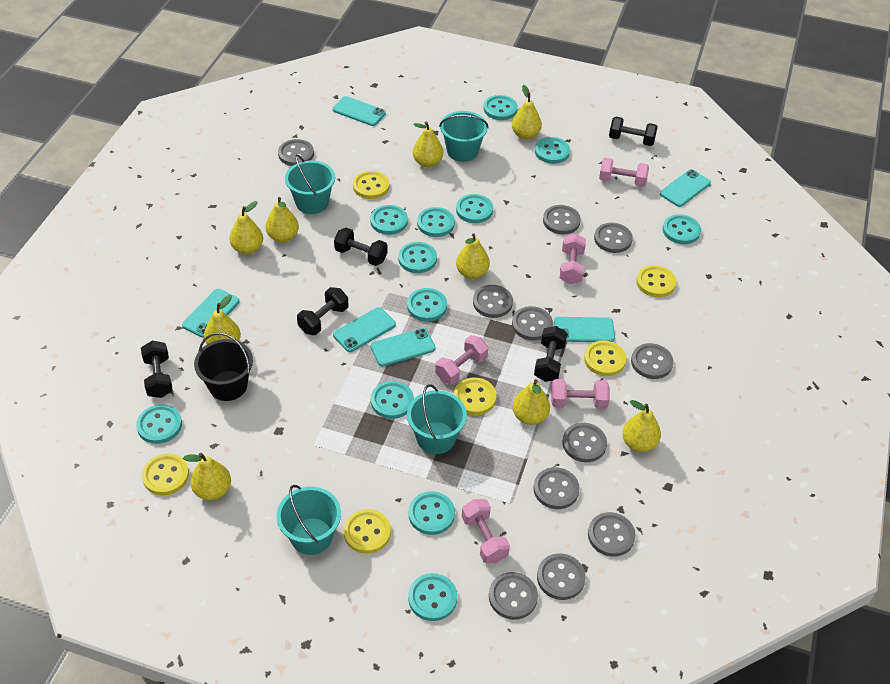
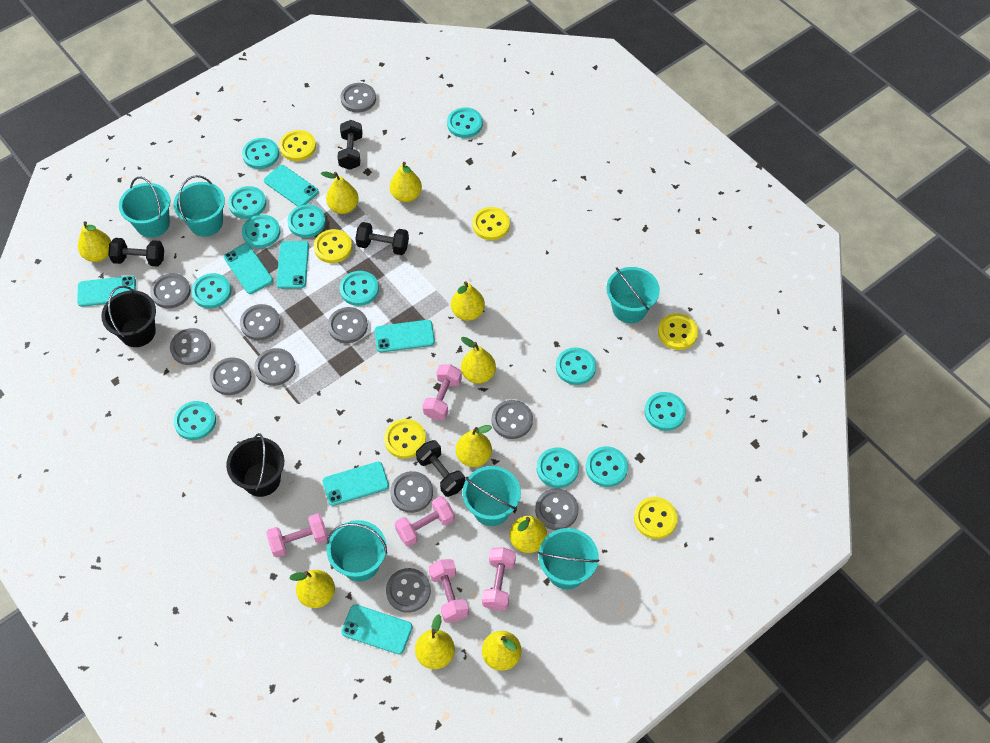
black bucket: [194,333,253,401] = 1 -> [101,286,156,347] [226,433,284,497] = 2
black dumbbell: [141,341,173,398] [297,287,348,335] [334,227,388,266] [534,326,567,382] [609,117,658,146] = 5 -> [108,238,164,267] [337,120,363,170] [355,222,409,255] [416,440,465,497] = 4
turquoise bucket: [276,485,341,555] [285,154,335,214] [407,384,467,454] [439,111,488,162] = 4 -> [119,176,170,238] [173,175,225,237] [327,520,387,582] [462,466,521,526] [538,528,599,589] [606,267,660,323] = 6
turquoise phone: [182,289,240,338] [333,96,386,126] [333,307,396,352] [371,328,435,367] [554,317,615,342] [660,169,711,207] = 6 -> [77,276,136,307] [224,244,273,294] [264,165,319,207] [276,241,309,289] [323,462,389,506] [341,604,413,654] [375,320,435,353] = 7
yellow pear: [183,453,231,500] [204,295,241,344] [229,201,263,255] [265,197,299,243] [413,121,443,167] [456,233,490,279] [512,85,542,139] [513,379,550,425] [622,400,661,452] = 9 -> [78,221,111,262] [289,570,335,608] [321,172,359,214] [390,162,422,202] [415,614,455,669] [451,281,485,321] [456,425,492,467] [461,337,496,384] [482,631,521,671] [509,516,547,553] = 10

